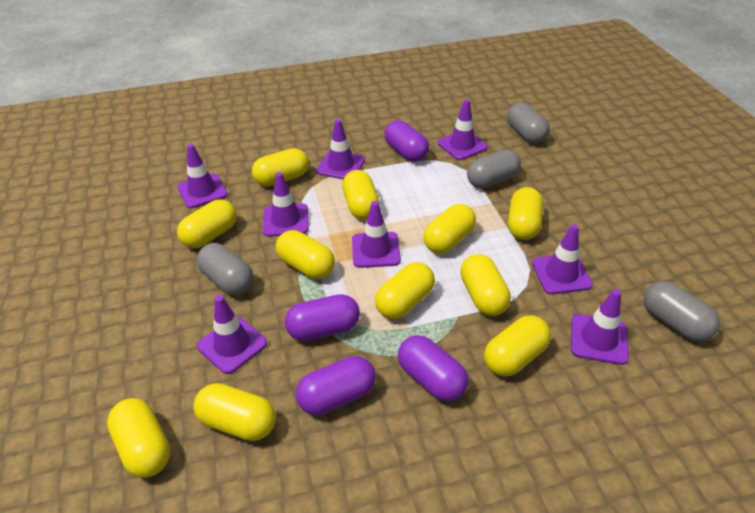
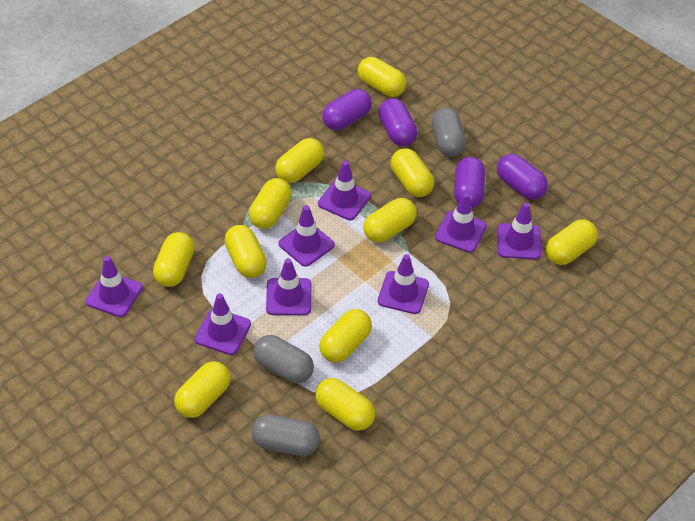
grey capsule: [197,243,254,295] [467,149,521,189] [507,103,550,144] [644,281,720,342] = 4 -> [251,415,320,456] [253,335,314,383] [432,108,466,156] = 3

